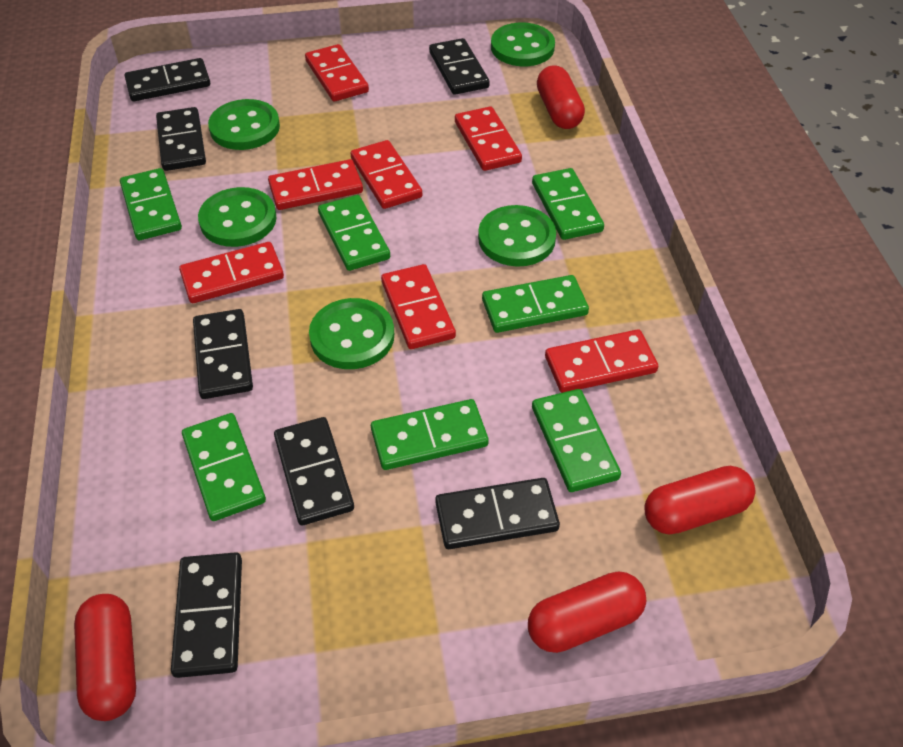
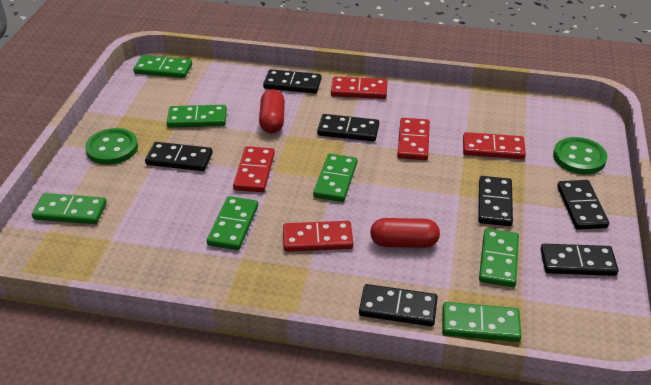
green button: [198,187,277,247] [208,99,280,150] [309,298,394,369] [478,205,556,267] [491,23,555,66] = 5 -> [85,128,138,165] [553,137,607,174] = 2
red capsule: [74,594,136,721] [528,572,646,653] [537,65,585,129] [645,466,755,534] = 4 -> [259,89,285,133] [370,218,440,248] = 2
red domino: [179,242,284,303] [268,159,363,210] [305,44,369,101] [351,140,422,209] [381,264,456,349] [455,106,522,171] [545,329,659,393] = 7 -> [233,146,275,192] [283,221,353,252] [331,77,387,99] [397,118,430,160] [463,132,526,159] = 5

